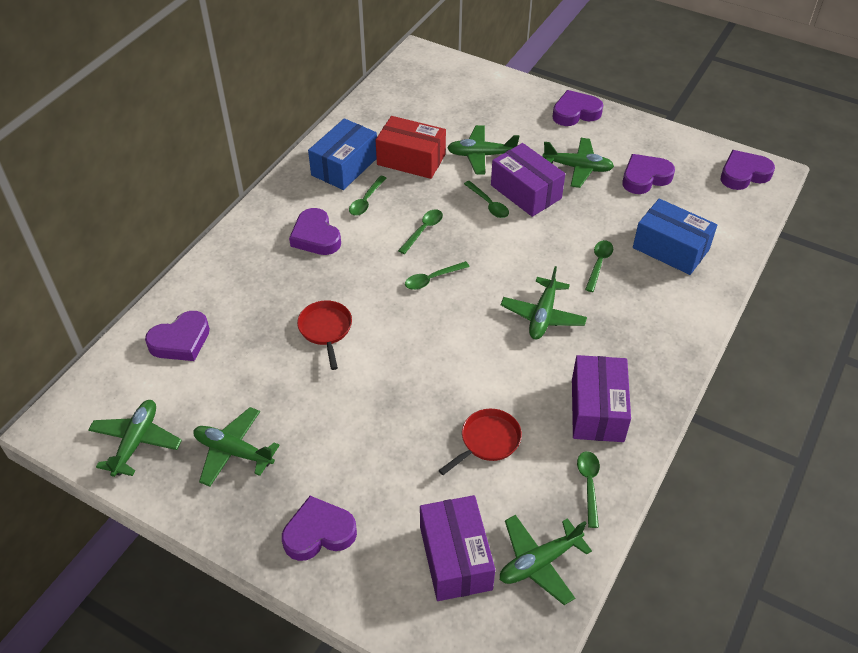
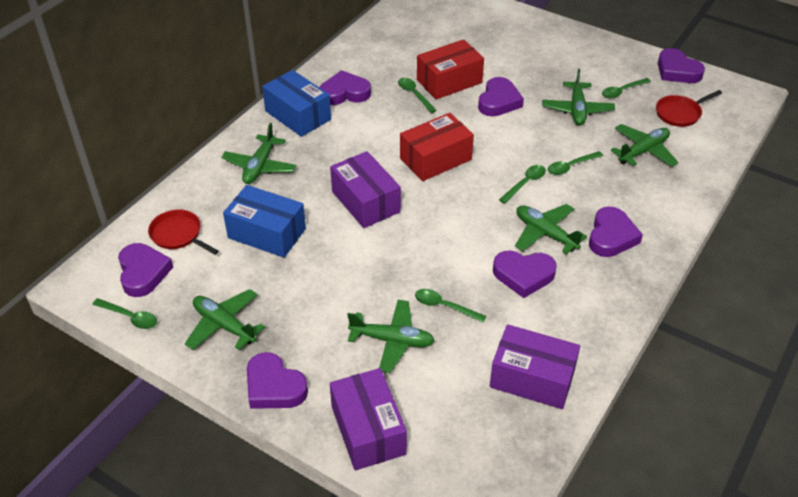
purple heart: [145,311,210,361] [282,496,357,561] [289,208,341,255] [552,90,603,126] [622,154,675,194] [721,150,775,190] = 6 -> [118,243,173,297] [247,352,308,409] [320,70,371,105] [478,77,524,116] [493,250,557,298] [589,207,643,257] [658,48,705,83] = 7
red box: [376,116,446,179] = 1 -> [400,113,474,181] [417,39,484,100] = 2

